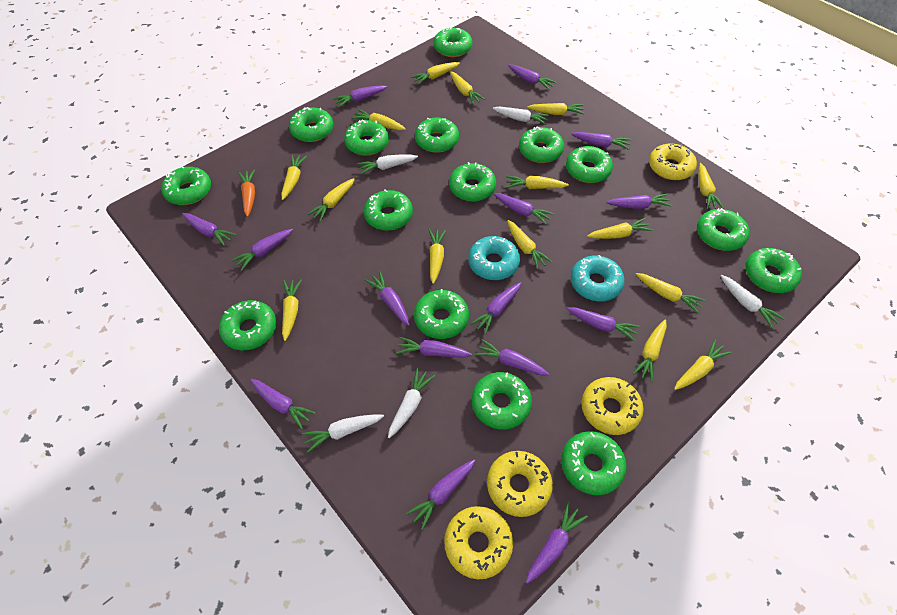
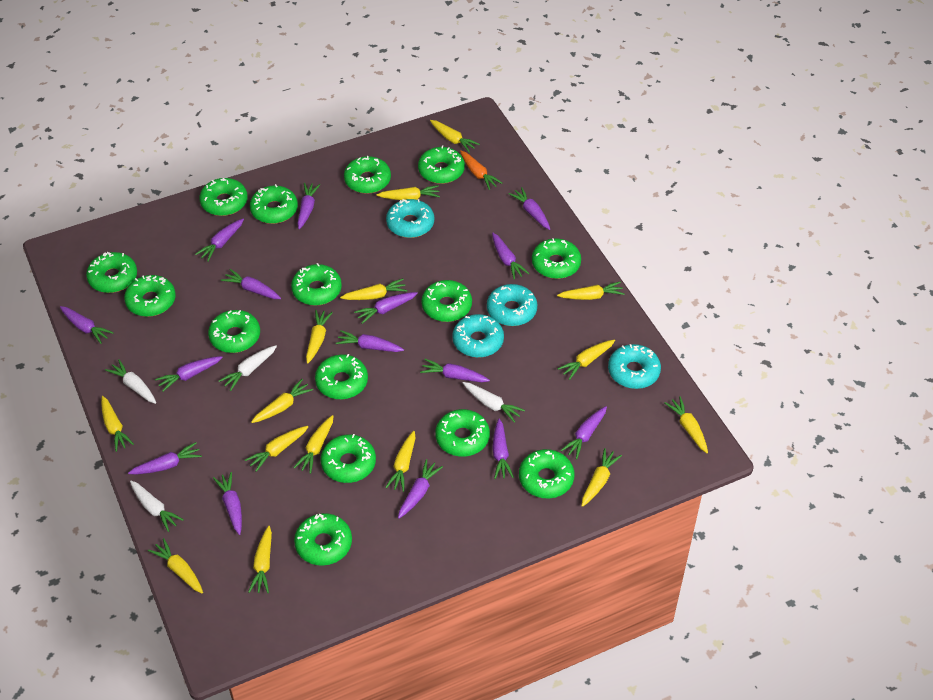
turquoise donut: [468,236,520,280] [570,255,625,301] = 2 -> [386,199,434,238] [452,314,504,358] [487,284,537,326] [608,344,661,389] = 4
white carrot: [302,414,384,452] [357,154,418,175] [388,368,435,438] [493,107,549,125] [721,275,784,329] = 5 -> [105,360,156,404] [130,481,184,532] [219,345,277,391] [463,382,525,423] = 4
yellow donut: [444,506,513,579] [487,451,553,517] [581,377,644,435] [649,143,697,180] = 4 -> none = 0

